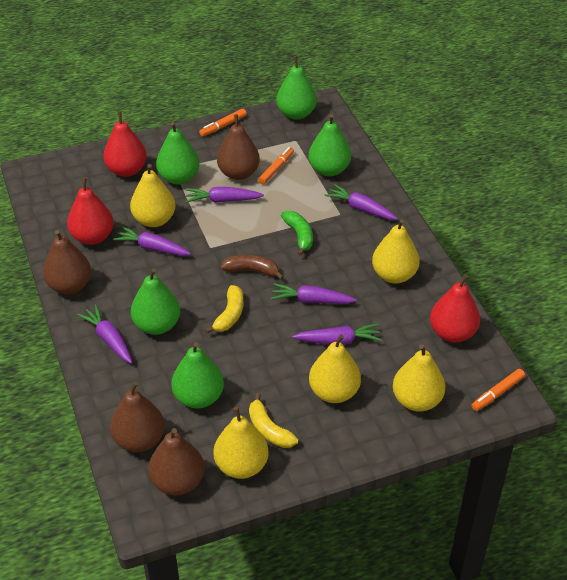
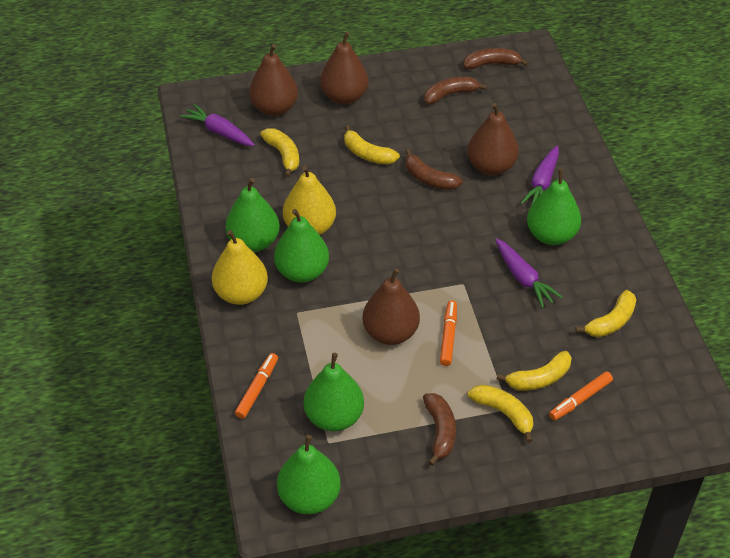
brown banana: [220,255,284,280] = 1 -> [405,149,463,190] [423,393,456,466] [424,77,487,104] [463,48,529,69] = 4
green banana: [281,211,313,256] = 1 -> none = 0
purple carrot: [77,304,132,364] [113,226,191,256] [185,187,264,203] [271,283,357,304] [292,324,382,344] [325,184,398,220] = 6 -> [180,104,255,146] [495,238,563,308] [521,145,559,206] = 3
red pear: [67,177,114,245] [103,111,147,177] [430,274,480,342] = 3 -> none = 0
yellow banana: [205,285,244,334] [249,393,298,448] = 2 -> [260,128,299,177] [344,125,400,165] [468,384,533,443] [497,351,572,391] [575,290,636,337] = 5
yellow pear: [130,164,175,227] [213,407,269,479] [309,334,361,403] [372,219,420,284] [393,345,445,412] = 5 -> [212,230,268,305] [283,166,336,235] = 2

